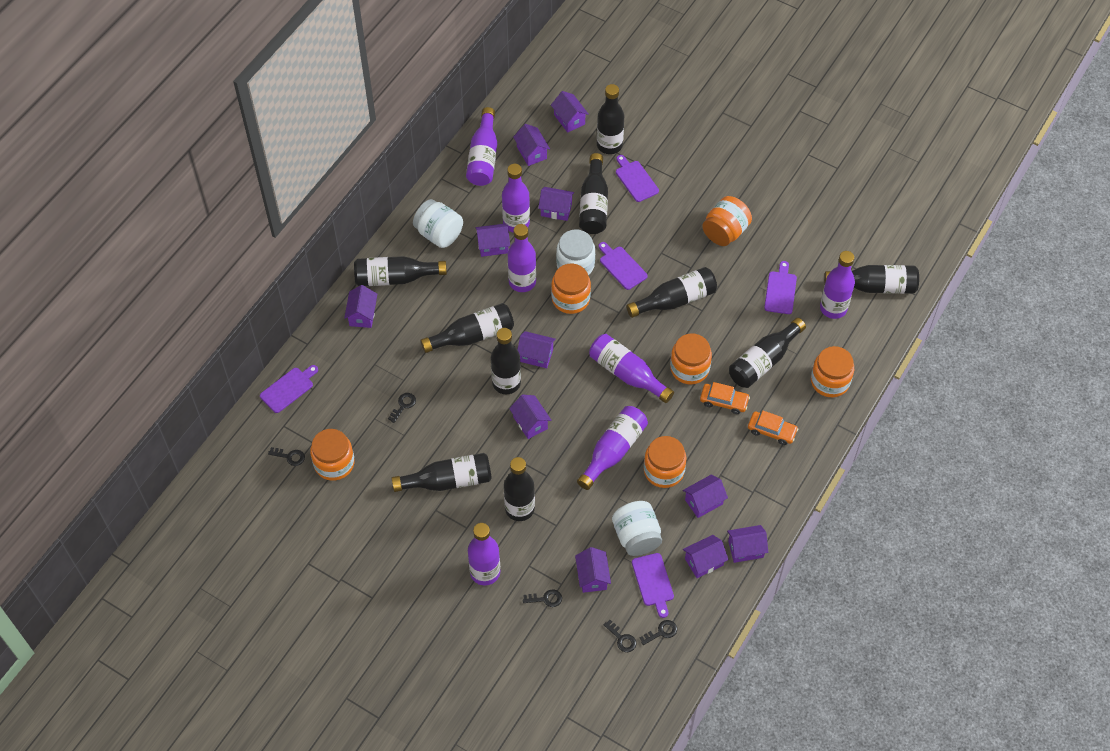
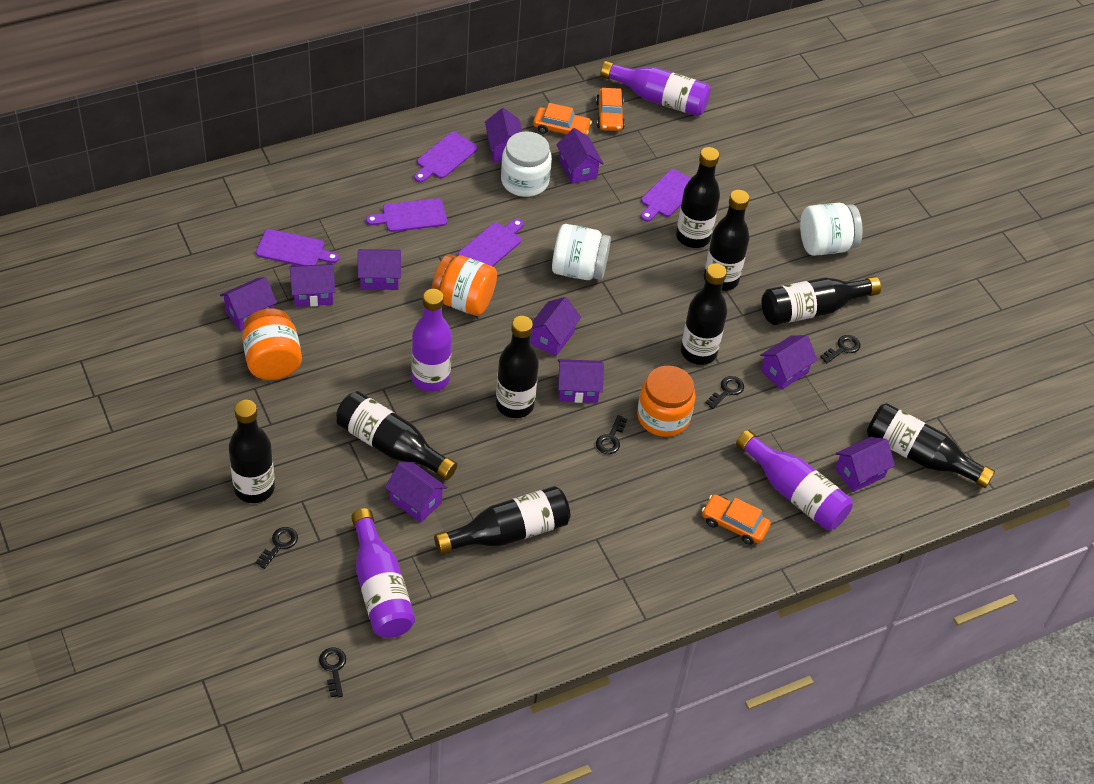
black bottle: [354,256,447,286] [392,453,492,492] [421,303,514,353] [491,328,521,394] [504,457,535,521] [579,153,608,234] [597,84,624,154] [626,267,717,318] [729,318,806,388] [824,265,919,294] = 10 -> [229,400,275,503] [336,391,457,480] [434,486,570,555] [496,316,539,418] [676,147,720,248] [681,263,727,365] [704,190,749,291] [762,276,881,325] [867,403,995,488] = 9
orange car: [700,382,750,414] [748,411,798,445] = 2 -> [533,103,592,135] [596,88,625,131] [702,494,771,545] = 3
orange jar: [310,429,355,481] [551,264,591,314] [644,436,687,488] [670,334,712,384] [702,196,752,246] [811,346,854,397] = 6 -> [242,309,302,380] [431,254,497,316] [637,366,696,437] = 3
purple bottle: [466,107,497,186] [468,523,500,586] [502,164,530,233] [508,224,536,292] [577,406,648,490] [589,334,674,403] [820,251,855,319] = 7 -> [351,508,415,638] [411,289,452,392] [600,61,711,116] [736,430,853,530] = 4
purple house: [344,285,377,328] [476,223,510,257] [509,394,551,439] [513,124,550,166] [517,331,556,368] [538,187,574,221] [551,91,589,133] [575,547,611,593] [683,475,728,518] [683,535,729,578] [727,525,768,563] = 11 -> [220,277,277,331] [290,264,335,307] [358,249,401,290] [385,462,447,523] [485,108,522,163] [530,297,581,356] [556,128,604,184] [558,359,604,403] [760,335,817,390] [835,437,895,492] = 10

